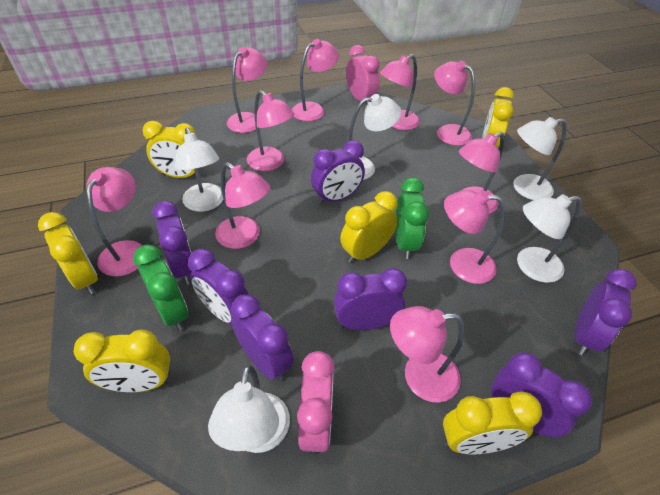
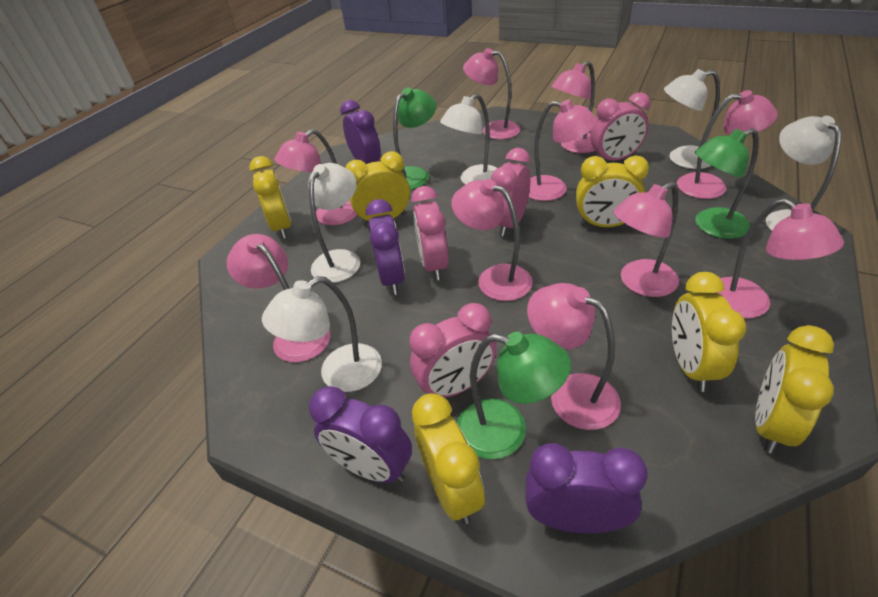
green clock: [133,244,188,331] [395,178,429,259] = 2 -> none = 0
green lamp: none = 0 -> [393,87,436,190] [457,332,571,459] [695,128,759,239] = 3
pink clock: [297,351,335,455] [346,45,380,104] = 2 -> [409,303,496,397] [411,186,449,281] [491,148,530,237] [590,92,650,161] = 4
purple clock: [152,201,192,285] [188,249,248,325] [231,294,294,381] [311,140,365,204] [334,268,407,330] [492,352,592,437] [574,269,637,355] = 7 -> [309,386,412,483] [340,100,381,164] [366,199,405,295] [526,443,648,533] = 4

